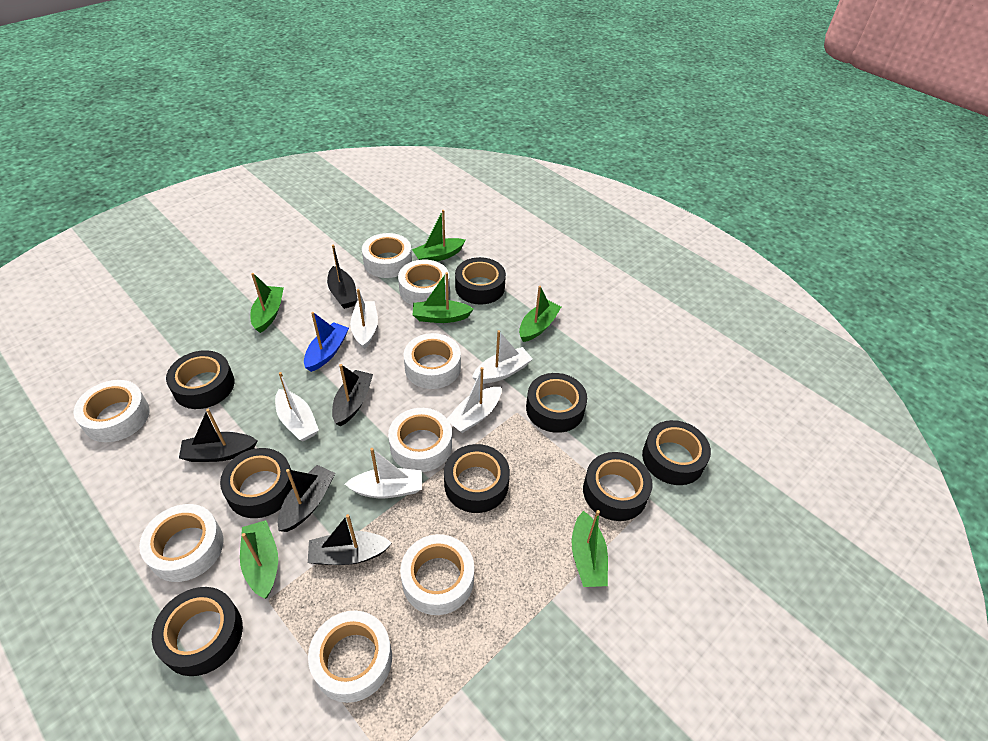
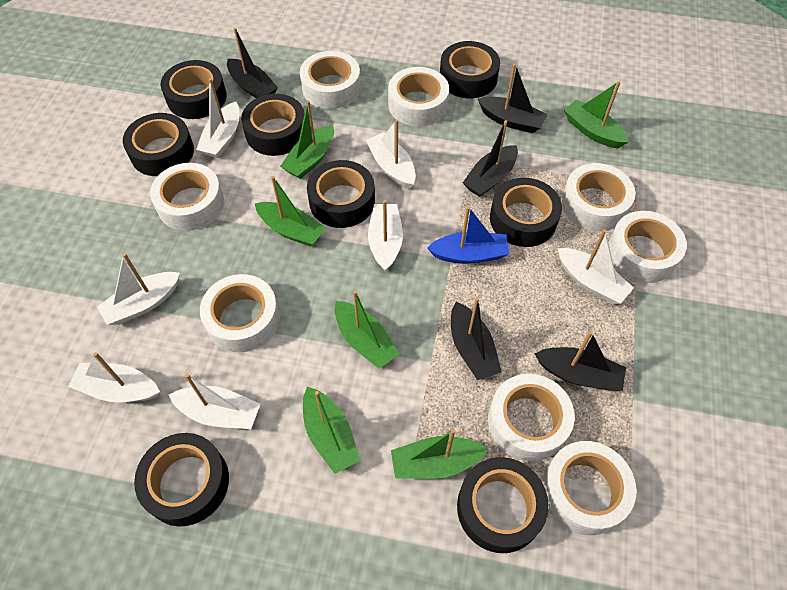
white boat: [275,372,319,441] [345,448,422,498] [350,289,378,349] [447,367,501,433] [472,330,533,384] = 5 -> [68,352,160,402] [97,253,180,325] [169,373,260,429] [196,78,240,158] [366,120,416,189] [368,200,403,272] [558,229,634,304] = 7

